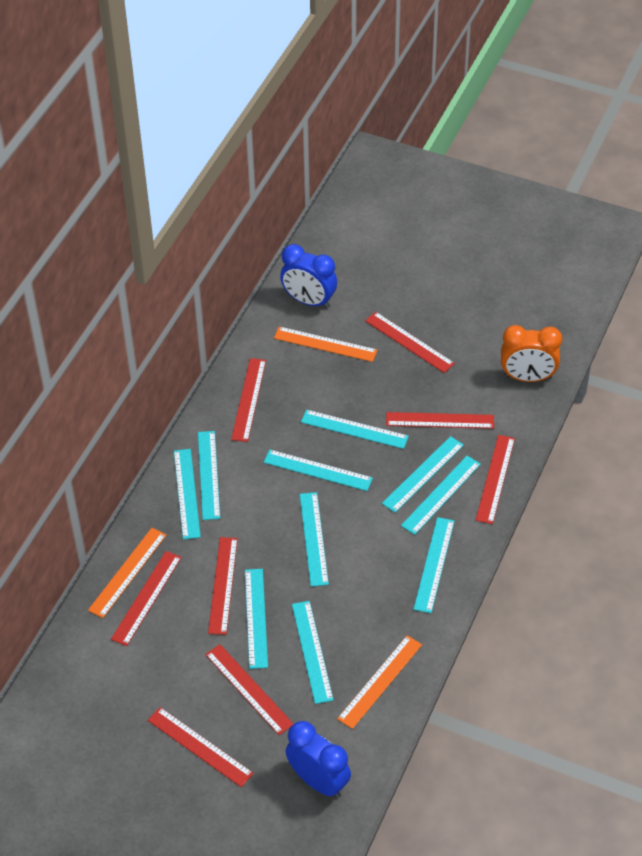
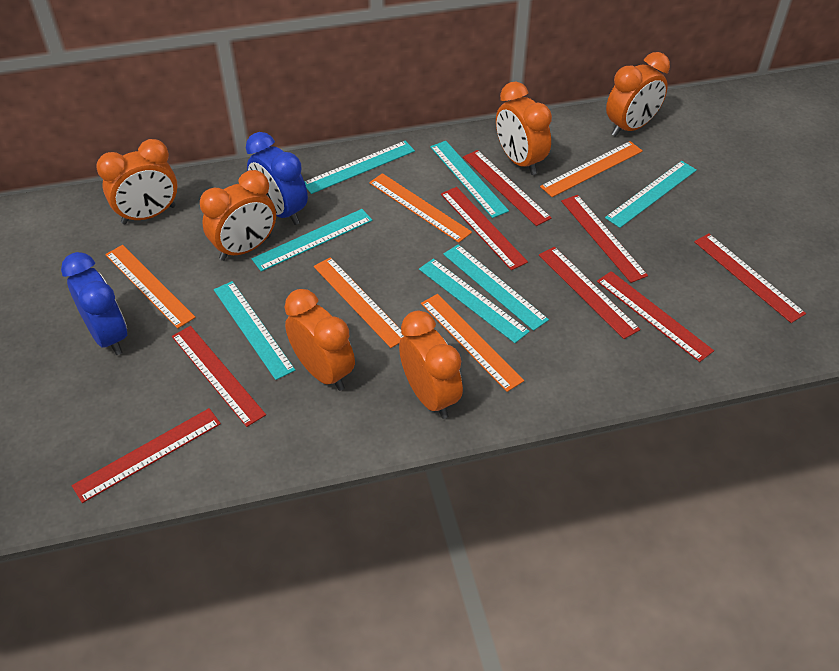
orange clock: [501,325,562,382] = 1 -> [96,139,178,224] [200,170,276,261] [285,289,355,391] [399,311,463,419] [496,82,552,175] [606,52,670,137] = 6
orange ruler: [88,528,166,618] [274,326,378,362] [337,635,422,729] = 3 -> [105,245,196,329] [314,257,404,348] [369,173,472,243] [421,294,524,392] [540,141,643,197] = 5
turquoise ruler: [174,449,201,540] [198,431,220,520] [245,569,268,669] [264,450,373,491] [292,601,334,704] [300,492,329,587] [301,410,409,449] [382,436,464,513] [401,456,481,535] [413,517,454,613] = 10 -> [214,281,295,380] [252,209,372,272] [304,141,415,194] [419,258,530,343] [430,141,509,218] [443,244,549,331] [605,161,697,228] = 7

